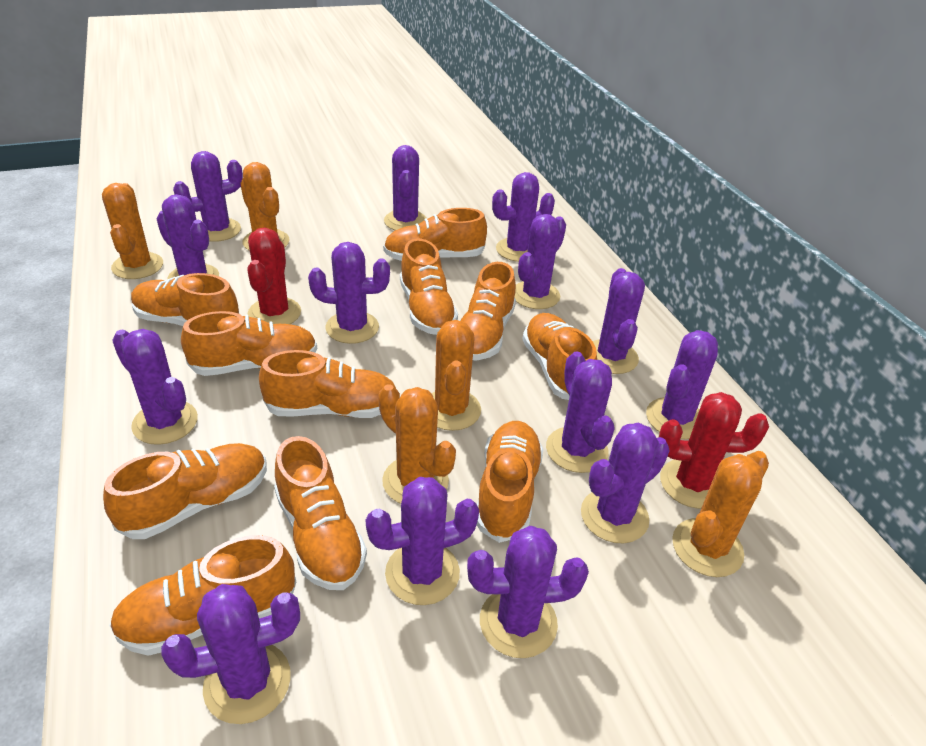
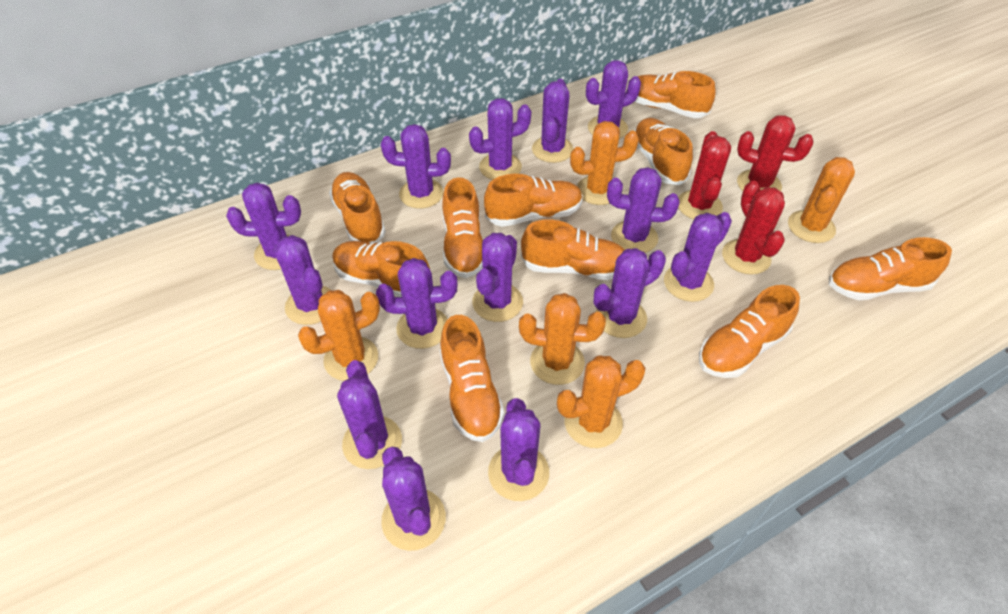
orange shoe: [103,443,267,539] [109,535,296,656] [131,273,239,326] [181,311,317,376] [259,350,396,418] [274,436,367,590] [383,208,487,261] [400,238,458,335] [460,262,516,360] [477,421,544,543] [522,313,597,400] = 11 -> [329,172,386,243] [332,241,430,297] [440,315,504,442] [442,177,483,278] [484,174,583,227] [521,220,625,280] [634,118,693,185] [635,71,716,118] [699,285,800,378] [829,237,952,300] = 10
red cactus: [247,228,301,324] [659,392,769,509] = 2 -> [678,131,731,219] [722,181,785,275] [737,115,814,191] = 3

